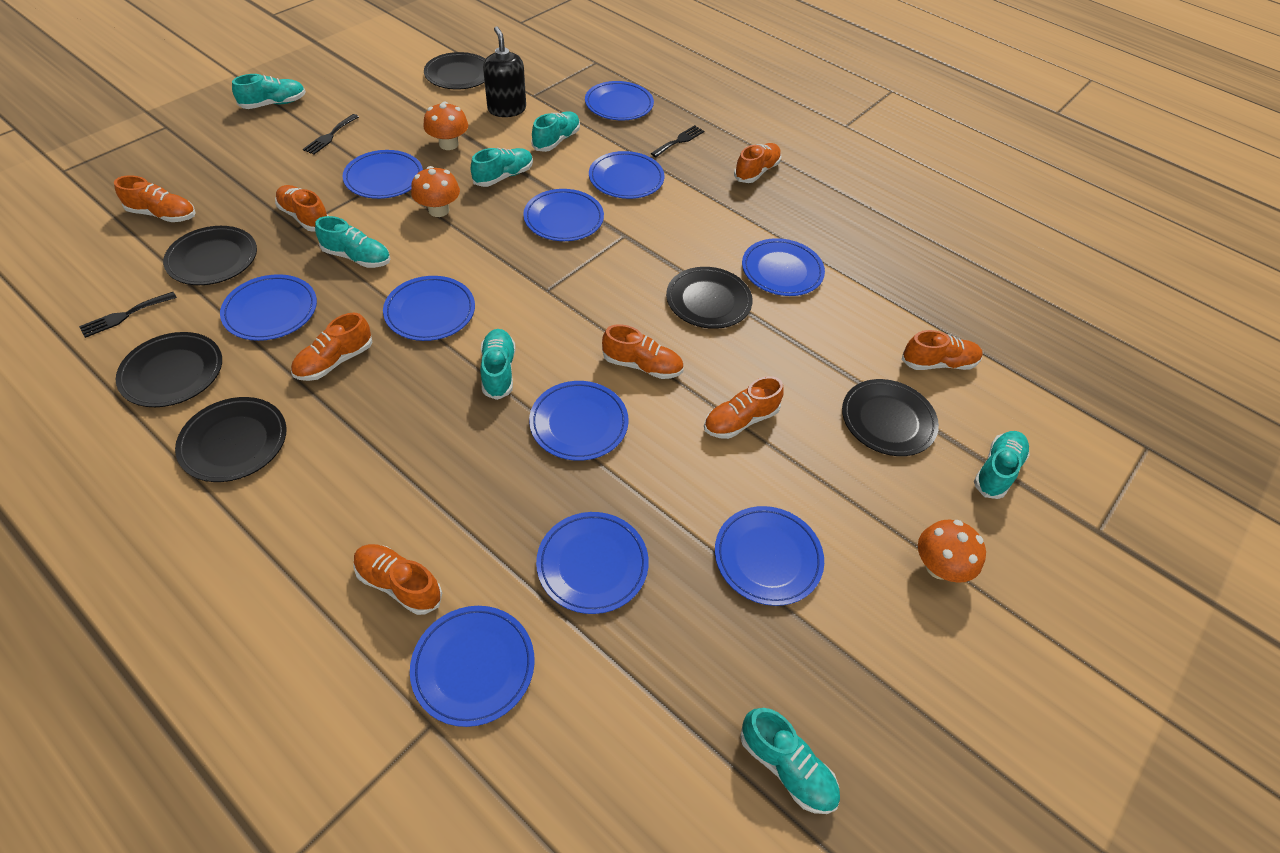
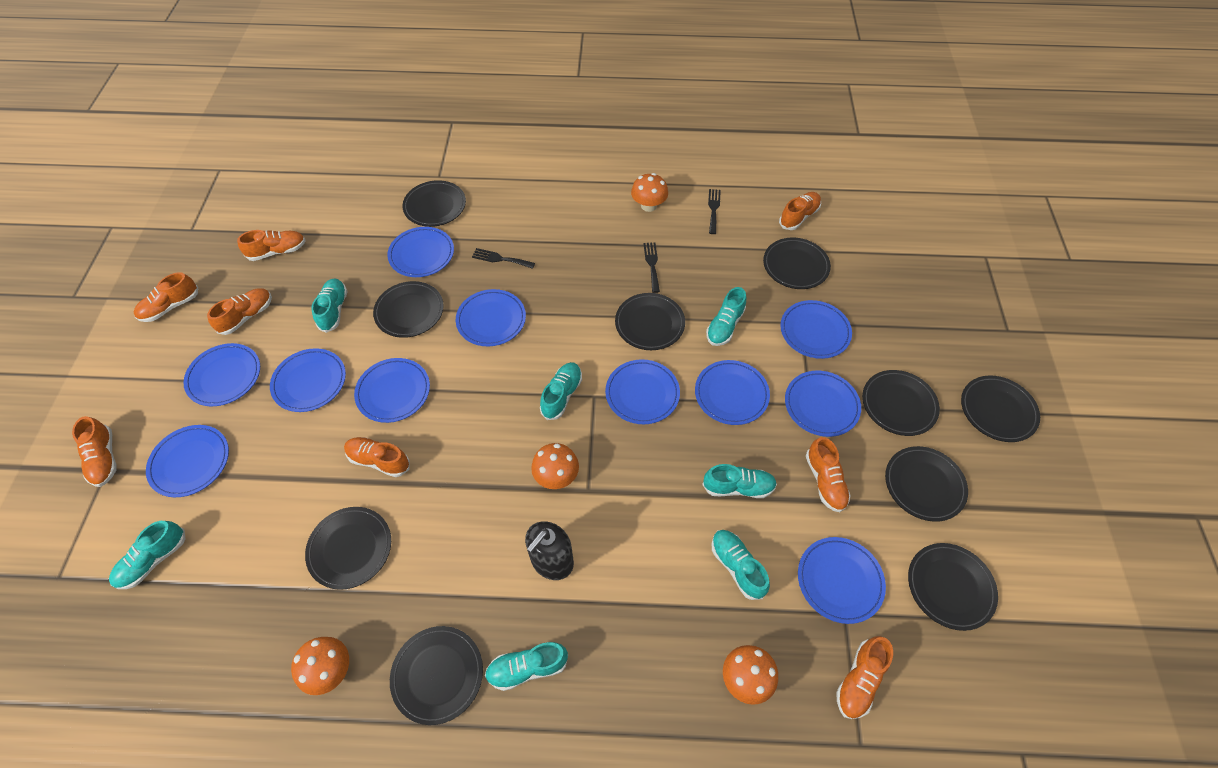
black plate: [116,332,222,407] [163,226,257,285] [175,397,287,482] [424,52,485,89] [666,267,753,329] [842,379,939,456] = 6 -> [305,507,391,590] [373,281,444,338] [390,626,483,725] [402,180,466,227] [615,293,685,350] [763,238,831,289] [862,370,940,436] [885,446,968,522] [908,543,998,631] [961,376,1040,442] = 10
orange mushroom: [411,166,460,217] [423,102,468,150] [918,519,986,583] = 3 -> [291,637,349,695] [531,443,579,489] [631,173,668,212] [723,645,778,705] = 4

